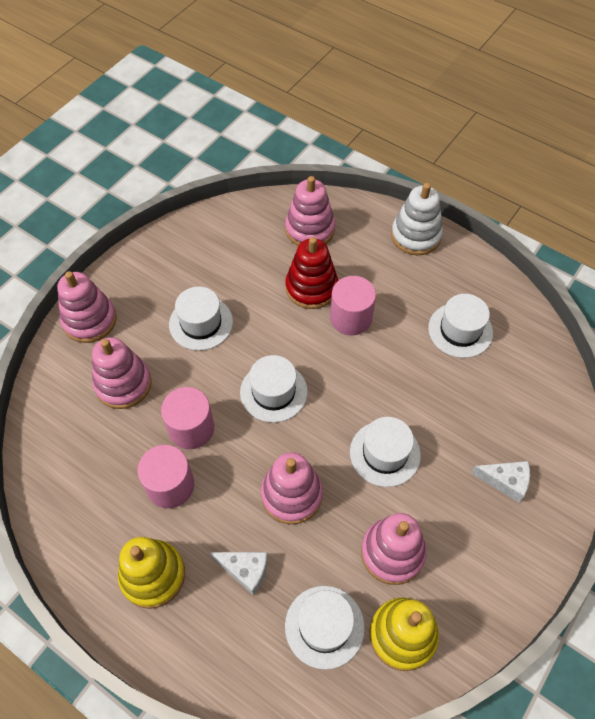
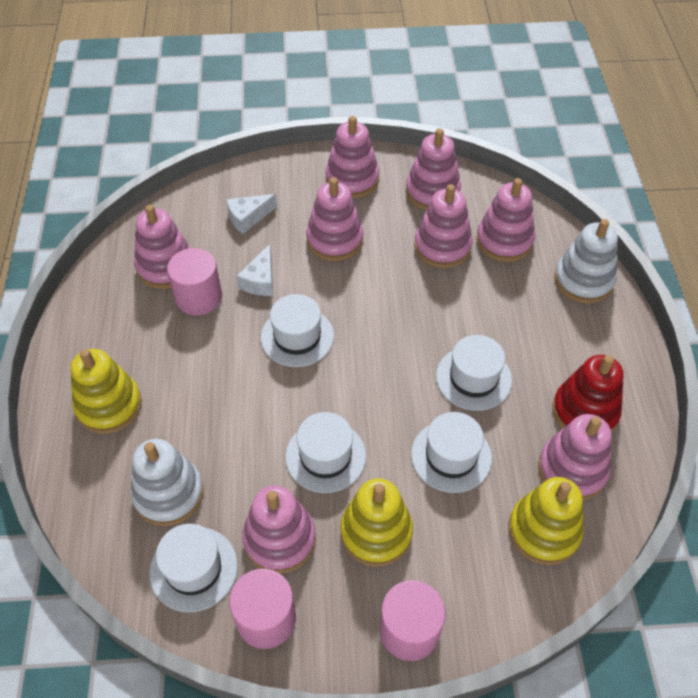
pink stacking toy: [57,271,117,343] [92,337,152,409] [261,452,323,524] [285,176,335,246] [361,513,427,585] = 5 -> [134,205,190,289] [242,485,316,574] [306,177,363,261] [325,116,379,198] [406,128,461,210] [414,184,473,268] [476,178,535,262] [538,414,612,500] = 8
white stacking toy: [391,183,443,255] = 1 -> [131,439,204,526] [554,219,618,303] = 2
yellow stacking toy: [118,537,185,609] [370,597,439,671] = 2 -> [70,349,142,434] [340,478,413,567] [508,477,584,565] = 3

